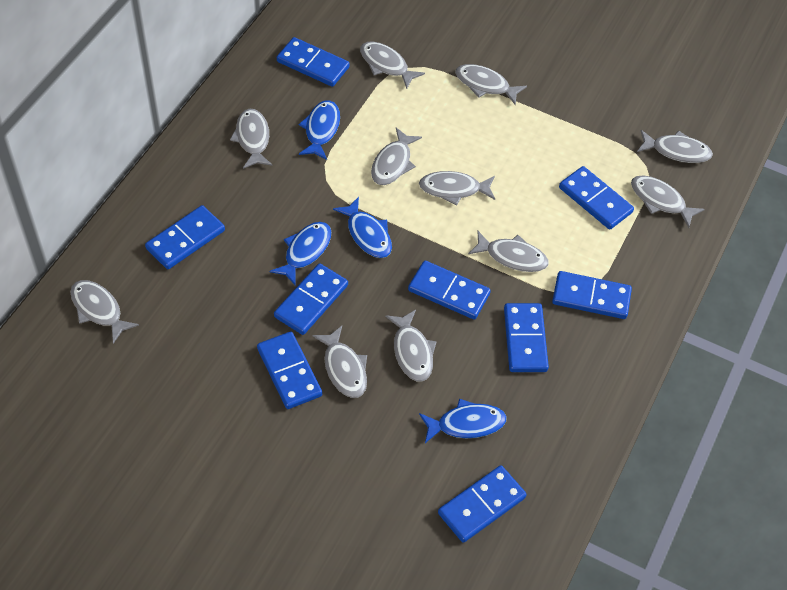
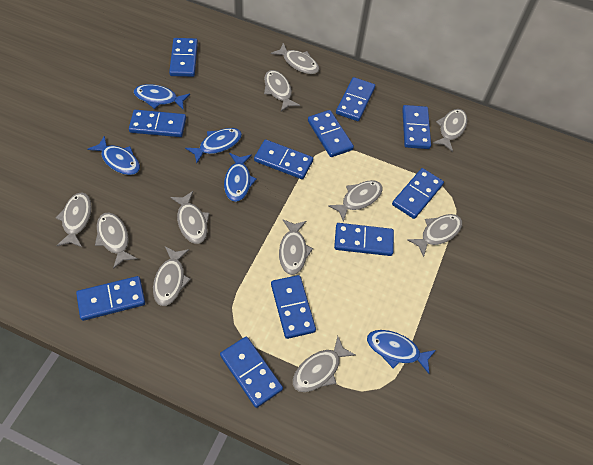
blue domino: [145,205,225,269] [257,332,322,409] [274,263,348,335] [277,37,349,87] [408,261,491,320] [438,465,527,543] [504,303,549,372] [552,271,632,319] [559,166,634,230] = 9 -> [76,276,145,321] [129,110,186,137] [169,38,198,77] [220,337,283,408] [254,139,313,179] [271,275,316,339] [308,110,354,157] [334,223,394,256] [336,77,375,121] [392,168,444,219] [402,105,431,149] = 11
blue fish: [269,222,331,286] [299,100,340,160] [333,197,392,258] [419,399,507,443] = 4 -> [87,136,140,175] [134,84,190,110] [185,128,242,163] [224,153,257,202] [367,330,436,374] = 5

